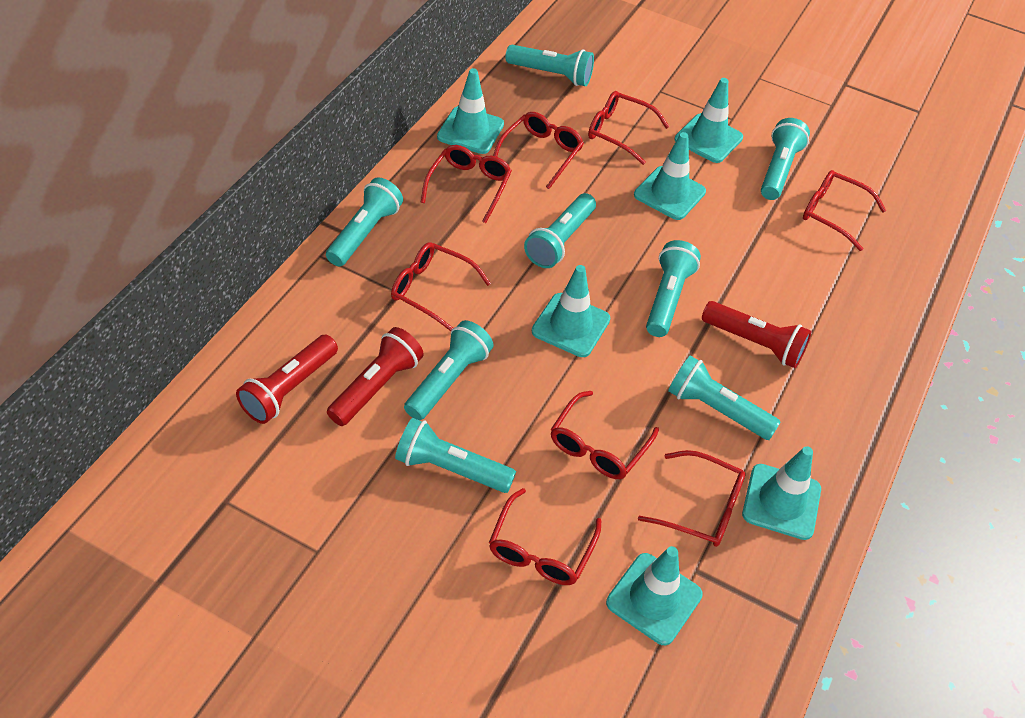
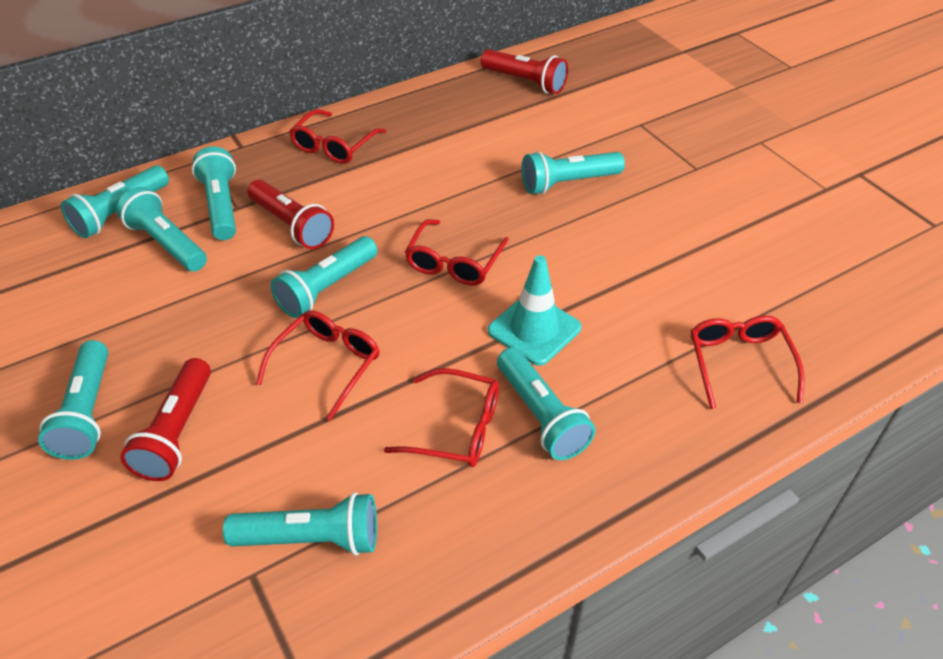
red glasses: [391,242,491,331] [421,145,512,223] [489,488,601,585] [493,112,584,189] [551,391,659,479] [588,91,670,165] [638,450,745,547] [803,170,886,251] = 8 -> [256,310,380,421] [289,109,386,164] [384,368,499,467] [405,219,509,286] [691,316,804,409] = 5
turquoise traffic cone: [437,68,504,154] [532,265,610,357] [606,546,703,645] [634,132,706,220] [674,78,743,163] [742,446,821,540] = 6 -> [488,255,581,366] = 1

